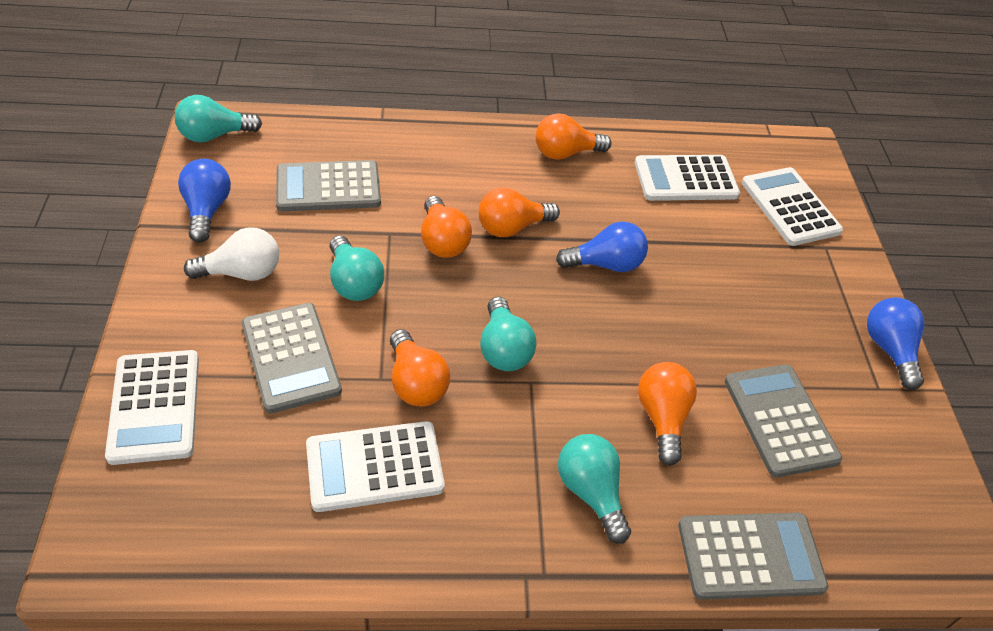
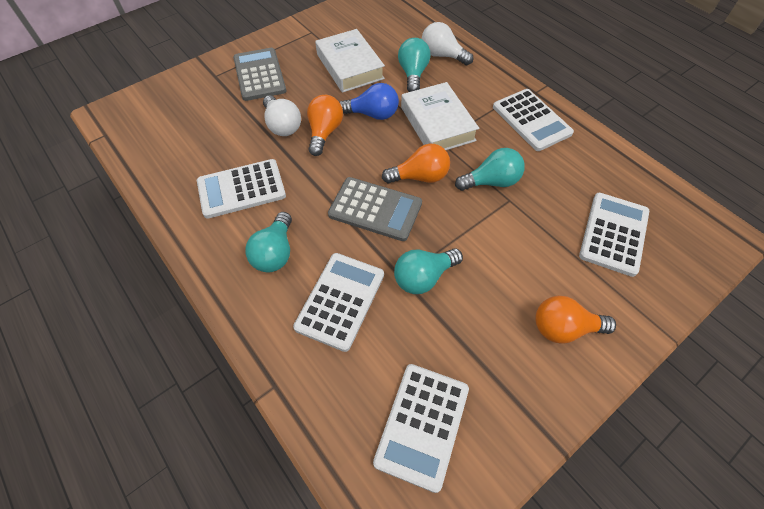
blue light bulb: [178,159,231,243] [556,222,648,272] [867,297,924,390] = 3 -> [340,83,399,120] = 1
grey calculator: [242,303,342,413] [276,160,381,212] [678,513,829,600] [724,364,842,477] = 4 -> [233,48,286,101] [328,177,422,241] = 2
orange light bulb: [390,329,450,407] [421,196,472,258] [478,188,560,237] [536,113,611,160] [638,362,697,466] = 5 -> [307,95,343,156] [382,144,450,184] [535,296,616,344] = 3
white book: none = 0 -> [315,29,385,93] [401,82,479,150] = 2
white calculator: [105,350,199,465] [306,421,445,512] [635,155,740,201] [742,167,843,246] = 4 -> [197,159,286,219] [293,253,384,352] [373,364,469,493] [493,89,574,151] [579,193,649,277] = 5
white light bulb: [184,227,279,281] = 1 -> [263,95,301,136] [422,22,473,65] = 2

